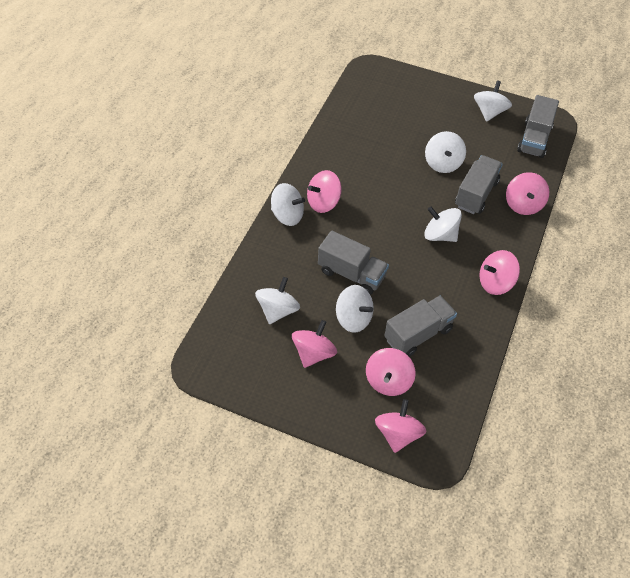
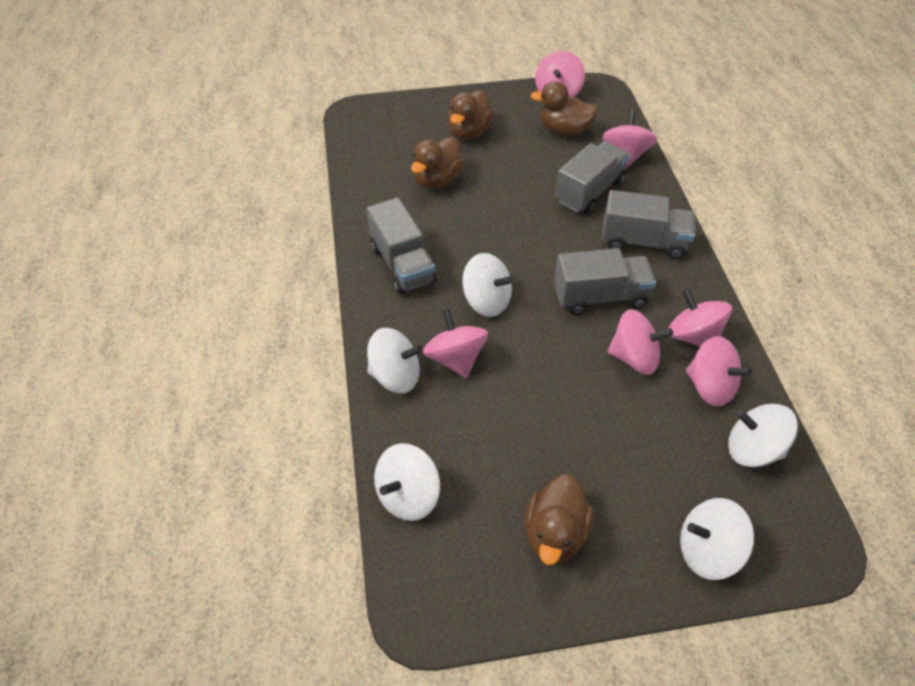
brown duck: none = 0 -> [411,137,464,189] [448,90,494,140] [525,474,594,565] [530,81,599,135] = 4
white spinning top: [255,277,300,324] [271,183,305,226] [336,285,374,333] [424,207,462,242] [425,131,466,173] [474,81,512,122] = 6 -> [367,328,422,393] [374,443,440,521] [462,253,513,317] [680,498,754,580] [728,404,798,467] = 5

